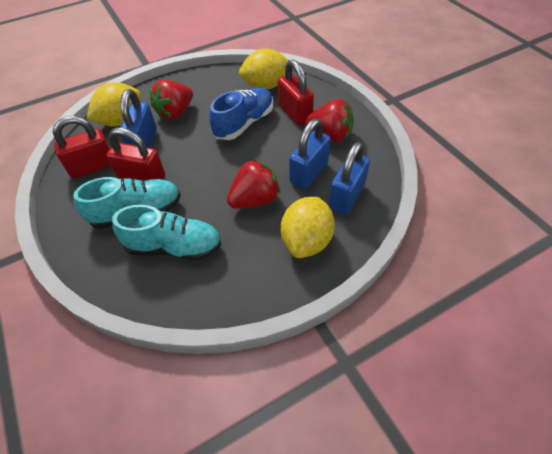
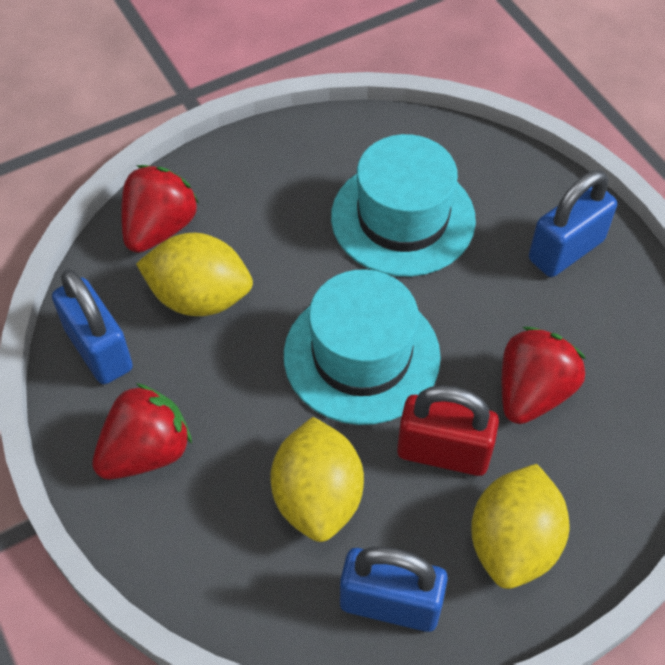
blue shoe: [209,87,273,140] = 1 -> none = 0
red padlock: [52,116,111,179] [106,128,165,181] [278,60,314,125] = 3 -> [397,385,499,476] = 1
turquoise hat: none = 0 -> [284,269,441,425] [331,134,476,277] = 2
turquoise shoe: [73,177,181,229] [112,205,221,261] = 2 -> none = 0

